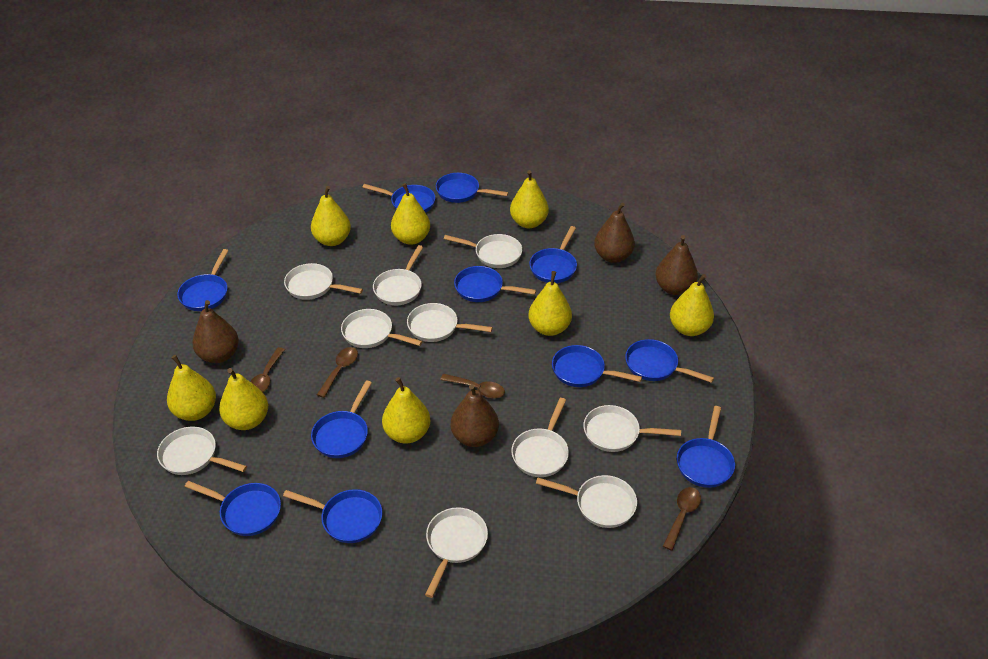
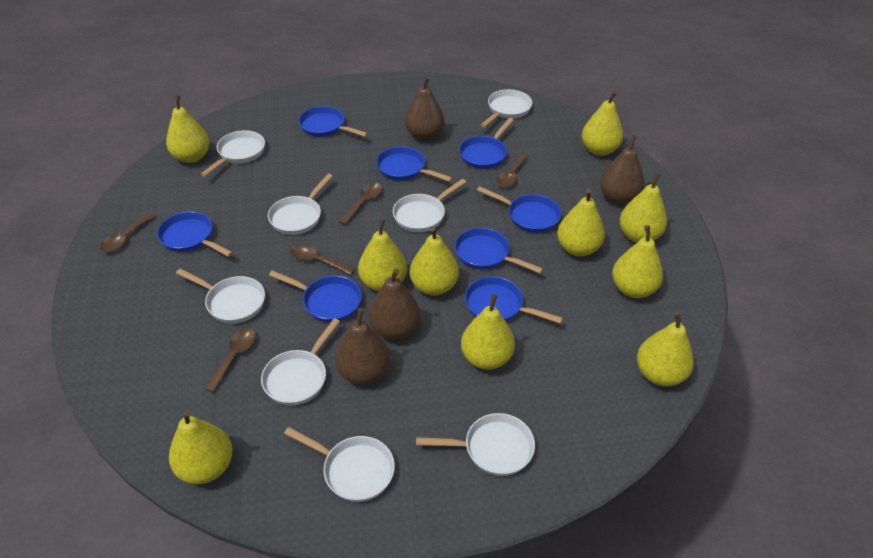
blue pan: [177,249,228,311] [185,481,281,536] [283,489,382,543] [311,380,372,458] [362,184,435,213] [436,173,509,203] [454,266,536,302] [529,226,577,283] [552,345,642,387] [625,339,714,383] [677,406,735,488] = 11 -> [157,212,233,257] [269,270,362,323] [298,106,368,137] [376,146,453,182] [455,228,543,274] [459,118,514,169] [465,276,563,324] [477,186,561,233] = 8
brown spoon: [250,347,285,392] [317,347,358,398] [440,374,505,398] [663,487,701,551] = 4 -> [100,212,156,252] [205,328,256,392] [290,244,355,275] [338,183,382,225] [497,153,529,187] = 5
white pan: [157,427,247,475] [284,263,363,300] [341,309,423,348] [373,245,423,305] [407,303,493,342] [425,507,488,598] [444,234,522,268] [511,398,569,477] [536,475,637,528] [583,405,681,452] = 10 -> [176,269,265,323] [201,130,265,177] [261,318,340,406] [268,174,333,235] [284,427,395,502] [393,179,466,232] [416,413,535,476] [481,89,532,127] = 8
yellow pear: [167,355,216,421] [219,368,268,430] [311,186,351,246] [382,377,430,444] [391,183,430,245] [510,170,549,228] [528,271,572,336] [670,274,714,336] = 8 -> [166,95,210,163] [169,410,233,484] [358,218,407,291] [410,227,459,296] [461,294,515,370] [557,189,605,257] [582,91,623,156] [612,225,663,298] [620,172,667,243] [637,311,694,387] = 10

